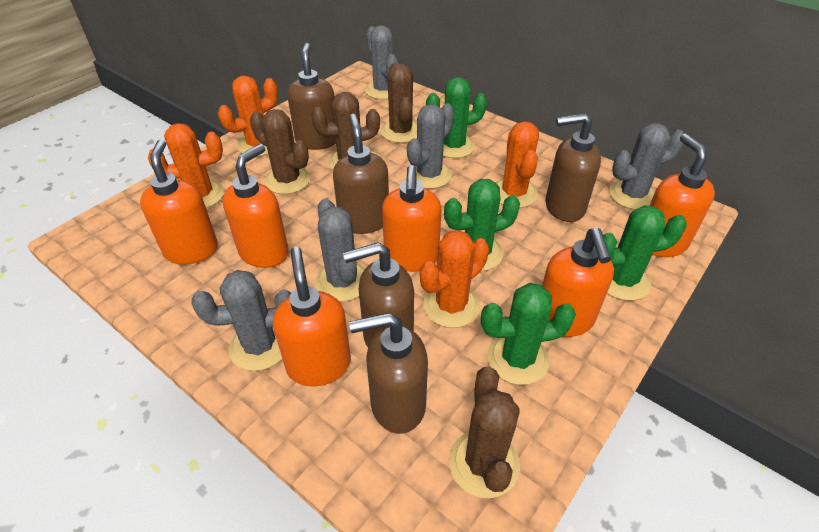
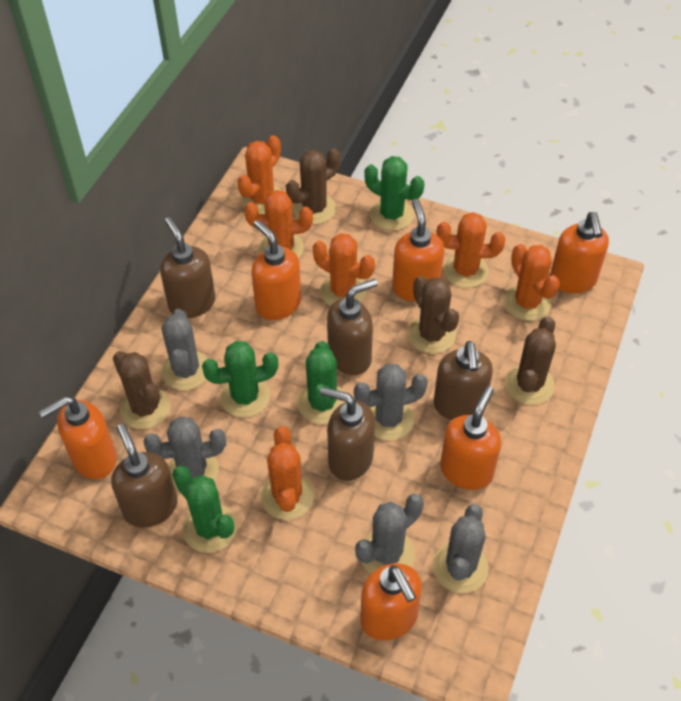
orange cactus: [148,123,224,208] [218,76,278,157] [420,230,489,328] [495,121,539,208] = 4 -> [237,135,281,214] [244,190,313,259] [261,426,314,520] [313,233,375,306] [437,212,505,288] [504,244,560,321] = 6

